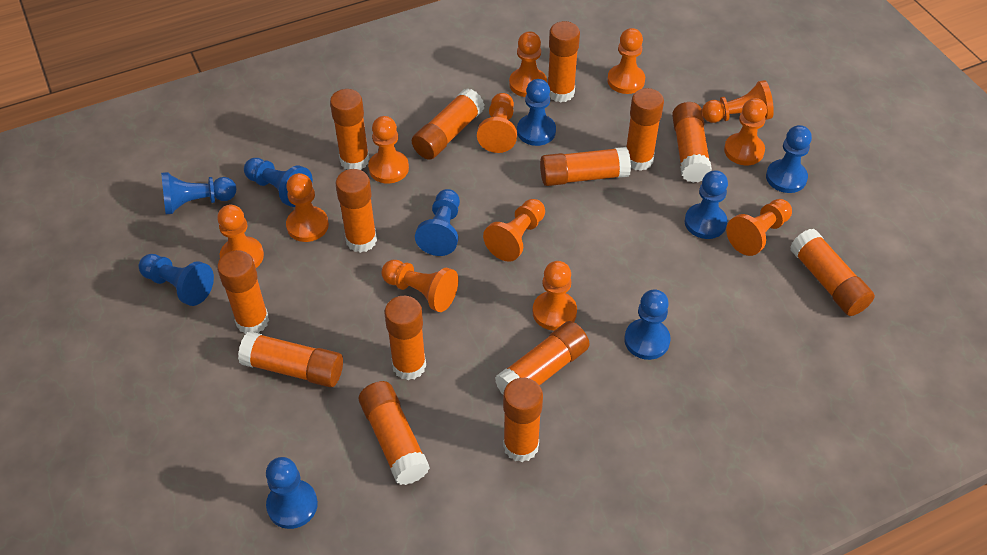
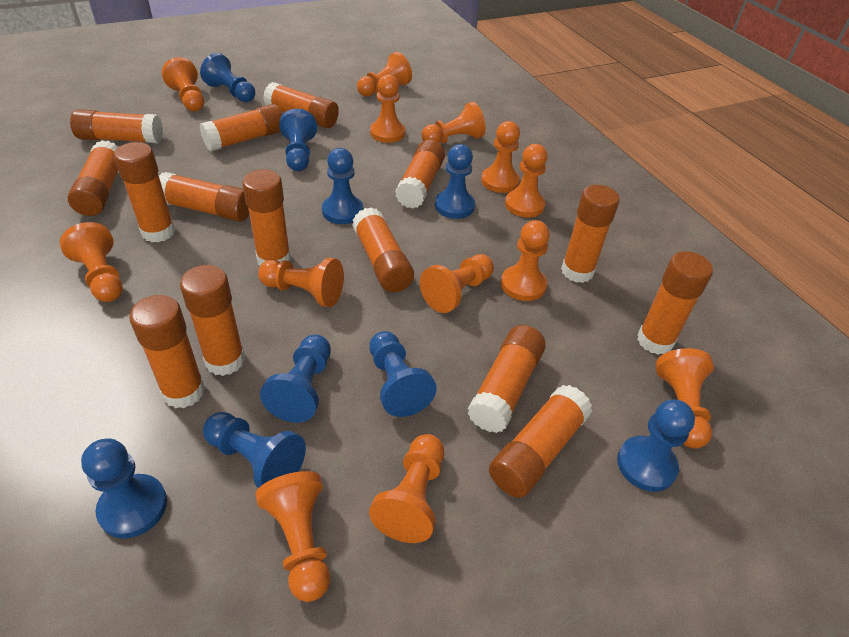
orange glue stick: [217,250,269,334] [238,331,343,387] [330,89,370,170] [335,169,377,253] [359,381,430,485] [384,296,426,380] [412,88,485,160] [495,321,590,394] [503,378,543,462] [540,147,631,186] [548,21,580,102] [626,88,664,171] [672,102,712,183] [790,229,875,316] = 14 -> [68,140,119,216] [70,109,163,143] [114,142,175,243] [129,295,205,408] [159,172,249,222] [180,265,245,376] [200,104,282,151] [242,169,291,265] [263,82,339,128] [352,207,414,292] [395,140,445,209] [467,325,546,433] [489,385,592,498] [561,185,620,283] [637,251,713,355] = 15
orange pawn: [217,205,264,268] [286,173,329,242] [368,116,409,184] [381,260,458,312] [477,93,517,153] [483,199,545,262] [509,31,547,97] [532,261,577,331] [607,28,645,94] [702,80,774,123] [724,98,767,165] [726,199,792,256] = 12 -> [60,222,123,302] [162,57,204,111] [255,471,330,602] [258,258,344,307] [357,52,412,97] [369,434,444,543] [370,74,405,143] [420,254,494,313] [421,102,486,143] [481,121,520,193] [501,220,550,301] [505,144,547,218] [655,348,714,449] = 13

